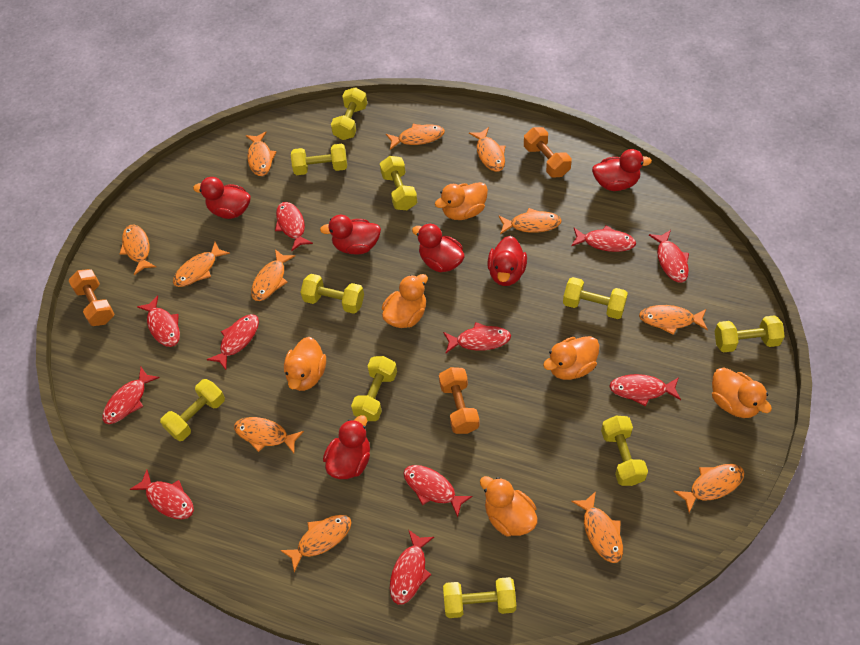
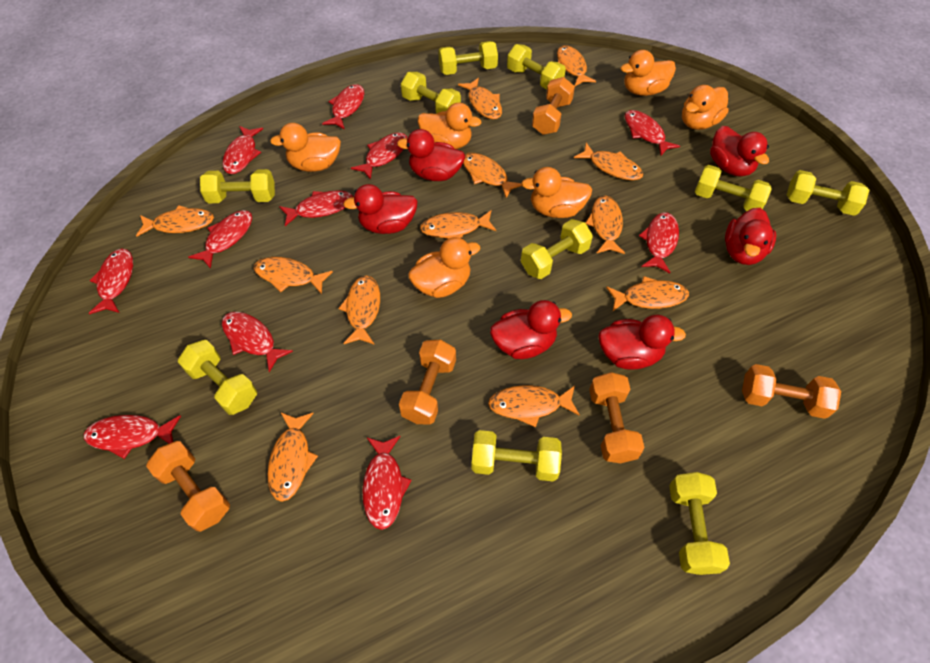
orange dumbbell: [69,269,115,326] [439,367,480,434] [524,127,572,177] = 3 -> [146,441,230,532] [399,340,456,425] [532,77,575,135] [589,372,645,463] [742,364,841,419] = 5

